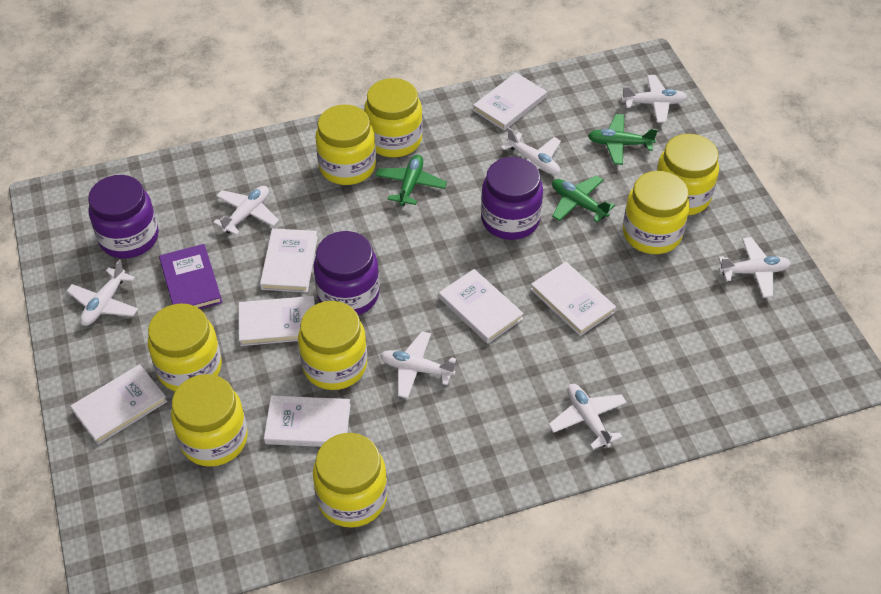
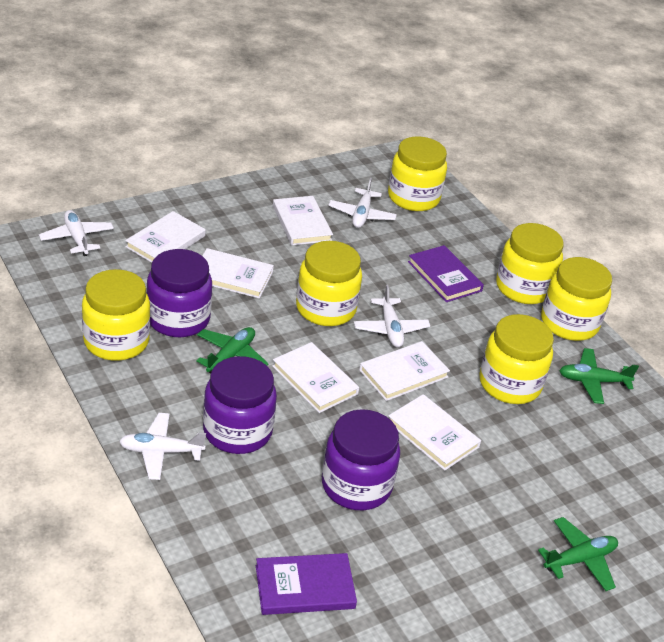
purple book: [159,244,222,309] = 1 -> [256,553,357,615] [408,245,484,302] = 2
white book: [71,364,167,444] [239,296,315,346] [260,228,318,293] [264,396,351,447] [439,269,524,344] [473,73,547,130] [531,262,616,336] = 7 -> [125,211,206,263] [202,248,274,299] [272,342,359,413] [273,196,333,245] [359,341,450,401] [388,394,481,471] = 6
white plane: [67,259,138,326] [213,186,279,235] [380,331,456,398] [500,127,561,175] [548,384,627,450] [622,75,687,123] [718,237,791,298] = 7 -> [39,210,114,256] [119,413,206,480] [328,178,397,228] [354,285,430,347] = 4
yellow jar: [148,303,222,391] [171,374,248,467] [298,301,367,390] [313,433,388,528] [315,104,376,185] [364,78,423,157] [623,171,690,254] [656,134,719,215] = 8 -> [82,269,150,361] [296,241,362,326] [388,136,447,211] [479,314,554,404] [496,223,564,304] [541,257,612,341] = 6

